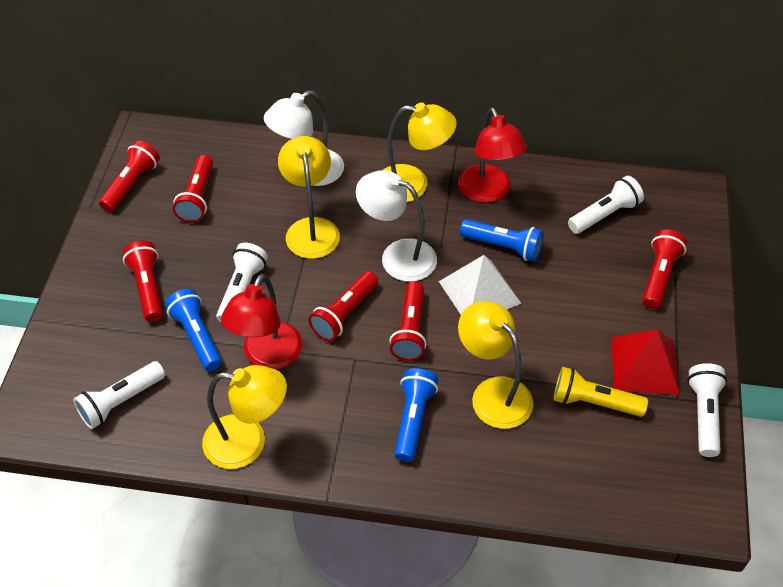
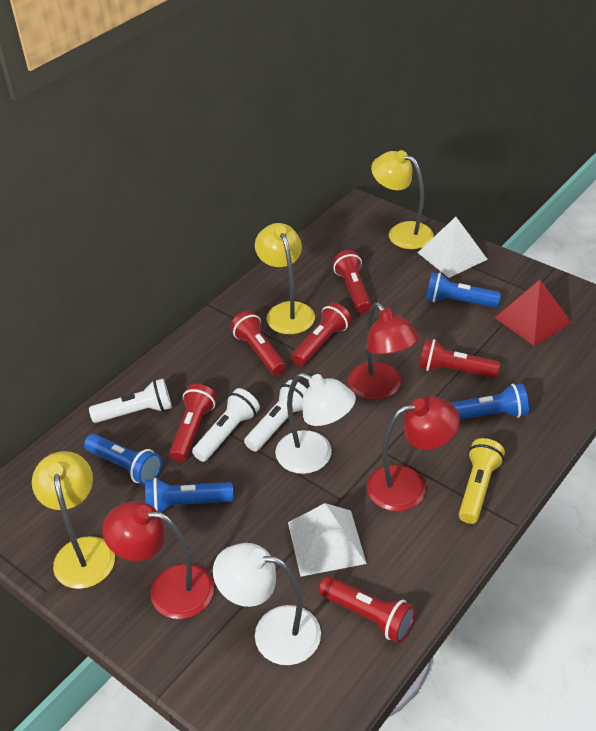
blue flashlight: [165,289,222,371] [394,368,438,462] [460,219,543,261] = 3 -> [84,434,162,485] [145,478,233,512] [426,272,501,308] [451,383,529,419] = 4
red lamp: [221,274,302,370] [458,107,527,203] = 2 -> [102,501,214,619] [348,302,419,400] [367,396,460,512] = 3
white flashlight: [73,361,165,429] [216,243,268,322] [568,176,644,234] [687,363,727,457] = 4 -> [89,379,172,423] [192,388,260,462] [244,380,307,451] = 3
white pyramid: [439,255,521,315] = 1 -> [288,503,367,577] [418,217,488,278] = 2
yellow lamp: [202,365,287,469] [278,136,340,259] [383,103,457,202] [458,301,533,429] = 4 -> [32,451,115,589] [255,223,315,334] [371,150,434,249] = 3

